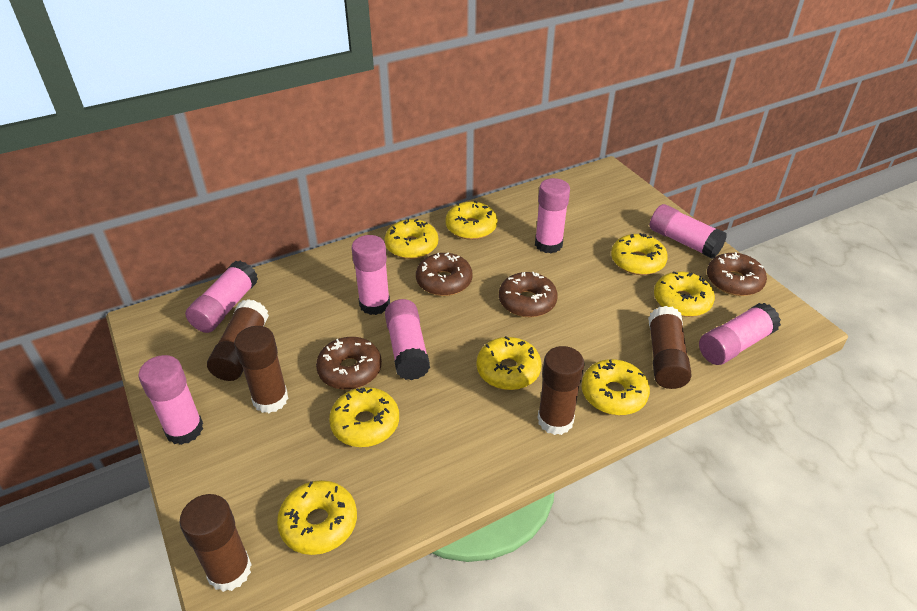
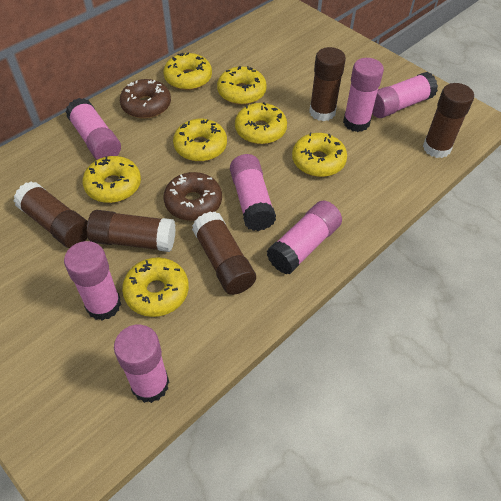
brown donut: [316,337,382,390] [416,253,473,296] [499,272,558,317] [707,252,767,296] = 4 -> [120,79,171,119] [163,172,222,221] = 2
yellow donut: [277,480,357,555] [329,387,399,447] [385,219,438,259] [446,201,498,240] [477,336,541,390] [582,359,650,415] [611,233,668,275] [654,271,715,317] = 8 -> [82,156,141,203] [122,257,189,317] [163,53,212,90] [173,119,227,162] [217,66,267,105] [235,102,287,144] [292,133,347,177] = 7

